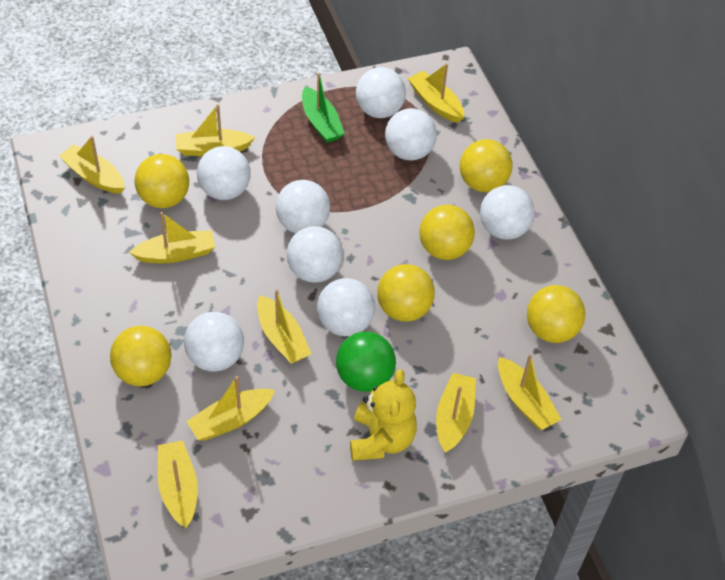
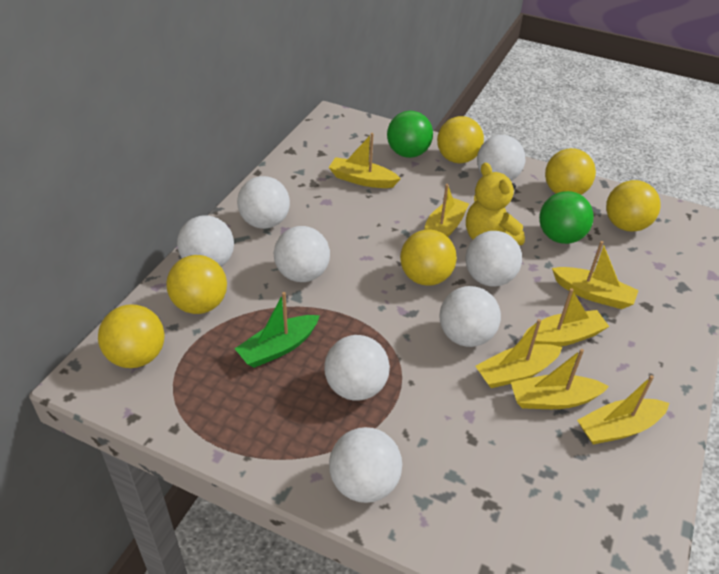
green ball: [336,332,396,392] = 1 -> [387,111,433,158] [539,191,594,244] = 2
yellow boat: [59,136,125,194] [129,212,215,263] [158,440,198,528] [176,104,255,156] [186,376,275,441] [257,289,312,364] [408,63,464,123] [436,373,476,453] [498,354,562,430] = 9 -> [329,133,401,188] [424,184,469,237] [476,319,562,388] [511,349,609,409] [523,288,609,347] [552,241,639,309] [577,375,669,445] = 7

